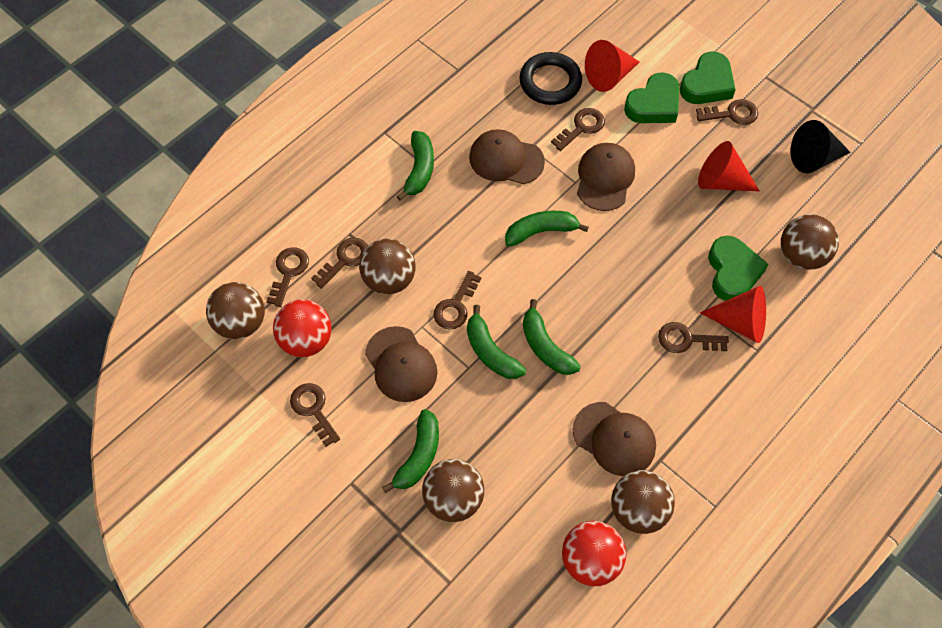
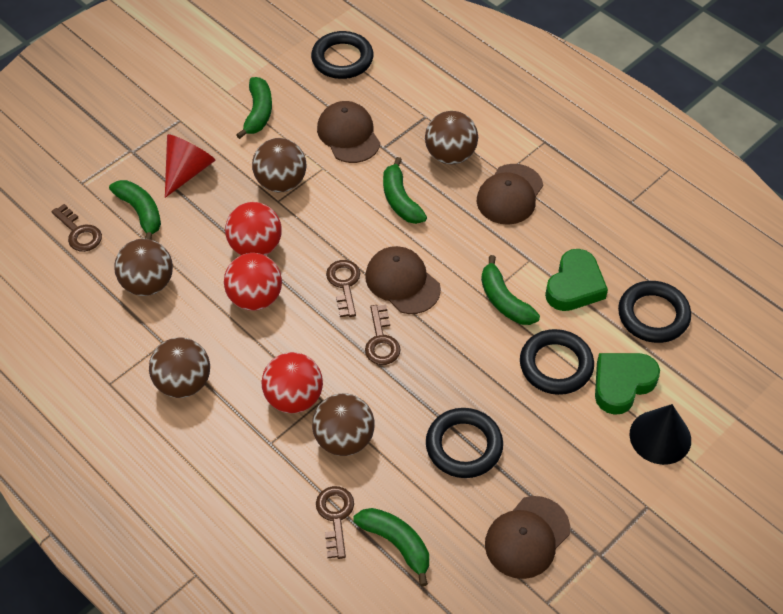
black ring: [519,52,582,105] = 1 -> [311,31,373,79] [426,408,503,478] [520,329,594,395] [618,281,691,343] = 4
brown key: [266,247,309,307] [290,383,340,447] [311,237,368,289] [433,271,481,330] [551,108,605,151] [658,322,729,353] [696,99,758,125] = 7 -> [51,204,102,252] [316,486,354,559] [326,260,360,317] [365,305,401,365] = 4
green heart: [624,72,679,123] [680,51,735,104] [708,236,769,301] = 3 -> [545,249,608,311] [595,353,660,415] = 2
red ball: [273,299,332,357] [562,521,626,586] = 2 -> [224,253,282,311] [225,202,282,256] [261,352,323,413] = 3
red cone: [585,40,639,92] [698,141,760,191] [700,286,766,343] = 3 -> [165,134,215,198] = 1

